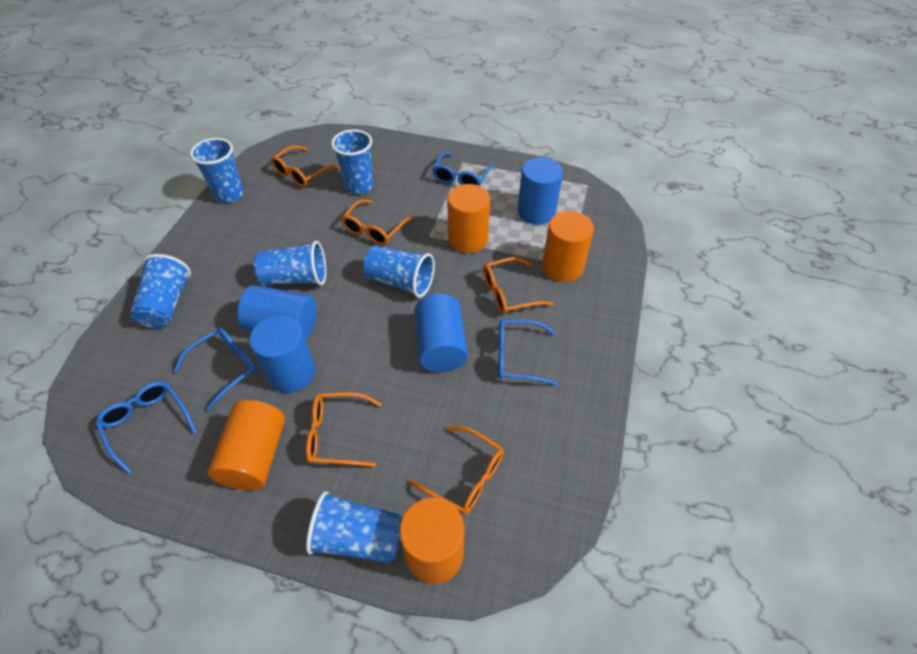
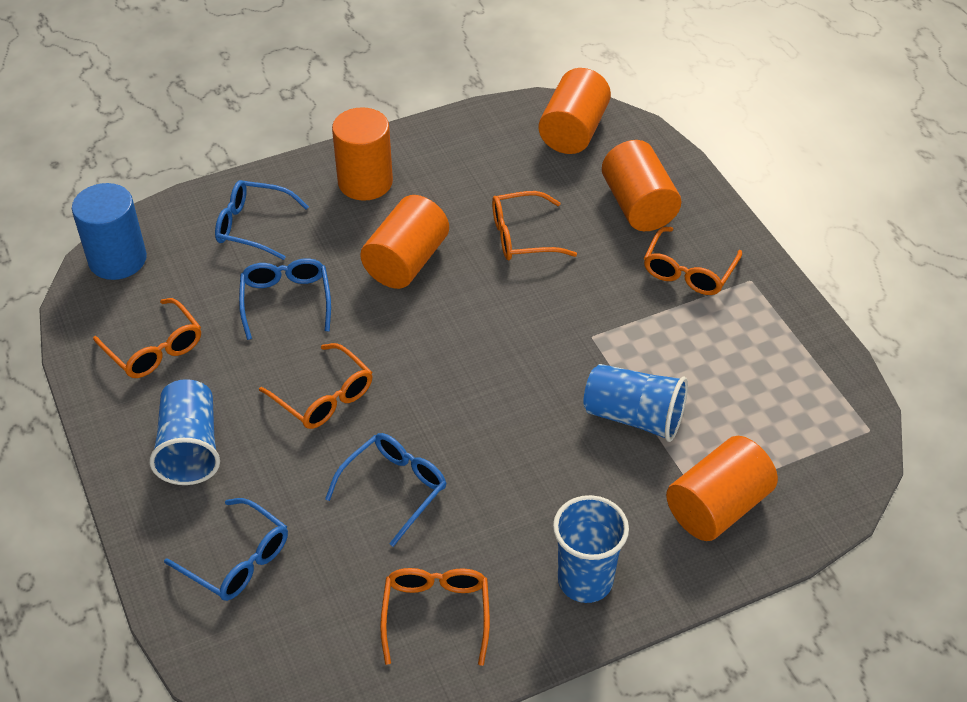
blue cup: [130,254,191,328] [190,138,244,203] [254,241,326,286] [306,491,402,564] [331,129,374,194] [363,245,435,298] = 6 -> [149,379,220,485] [553,495,629,603] [583,364,688,442] = 3
blue cylinder: [237,285,317,339] [249,315,316,393] [414,294,468,372] [518,157,563,225] = 4 -> [72,183,147,280] = 1
orange cylinder: [208,400,285,490] [399,498,464,584] [447,184,490,253] [542,211,594,282] = 4 -> [332,107,393,201] [360,195,449,289] [538,68,611,154] [602,140,681,231] [666,436,778,541] = 5

